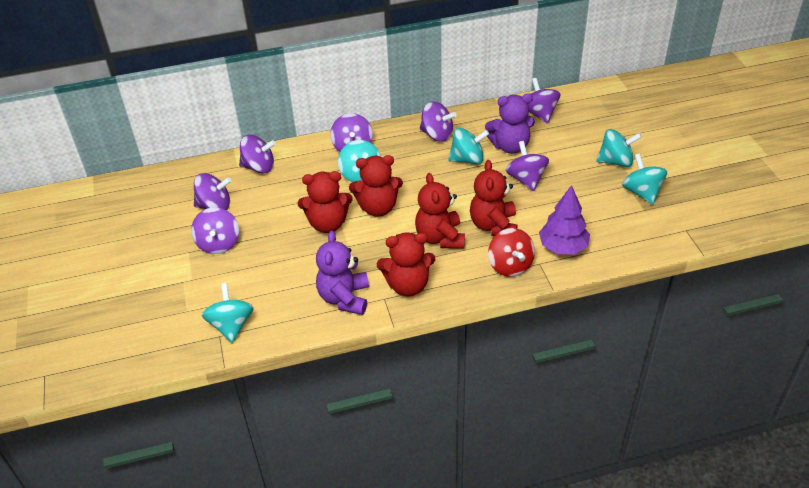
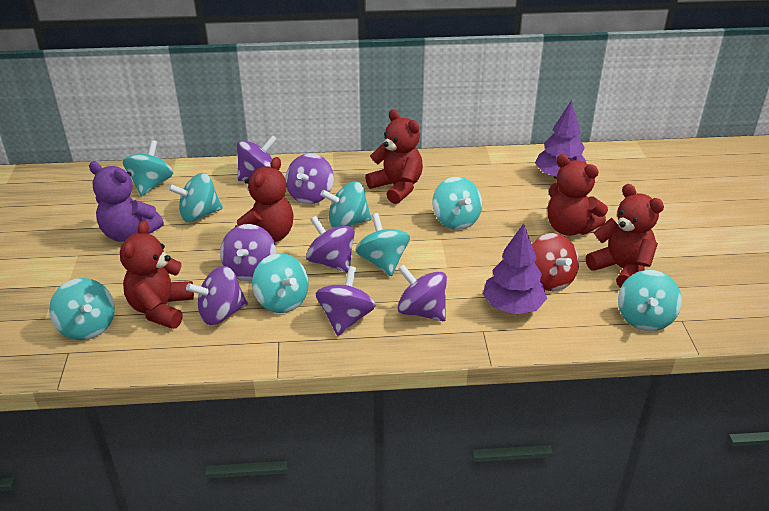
purple teddy bear: [316,231,369,315] [485,93,535,154] = 2 -> [89,161,164,242] = 1
purple tree: [539,185,590,255] = 1 -> [483,223,547,315] [535,100,586,179] = 2
turquoise spinning top: [202,283,254,343] [338,140,381,182] [448,128,489,165] [596,129,642,167] [622,153,667,204] = 5 -> [49,278,115,340] [123,140,173,196] [168,173,223,222] [252,253,309,313] [320,182,372,228] [355,213,410,276] [432,177,482,230] [618,270,682,331] = 8

